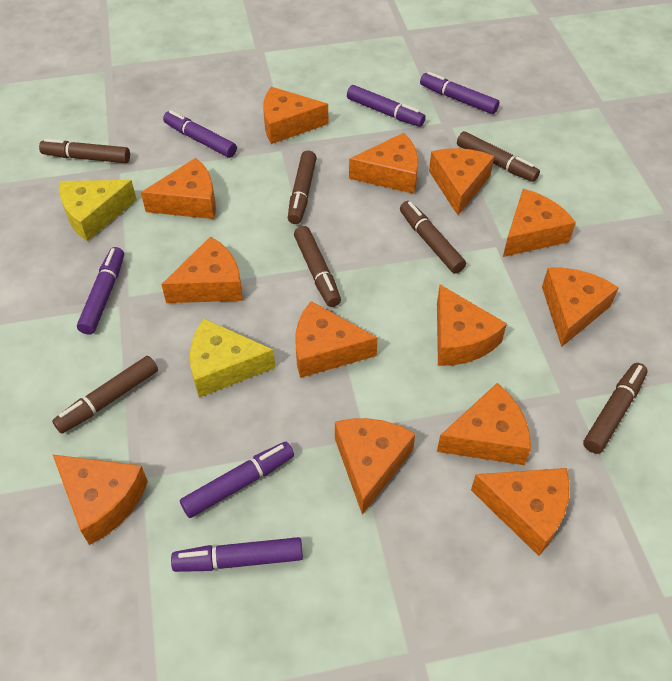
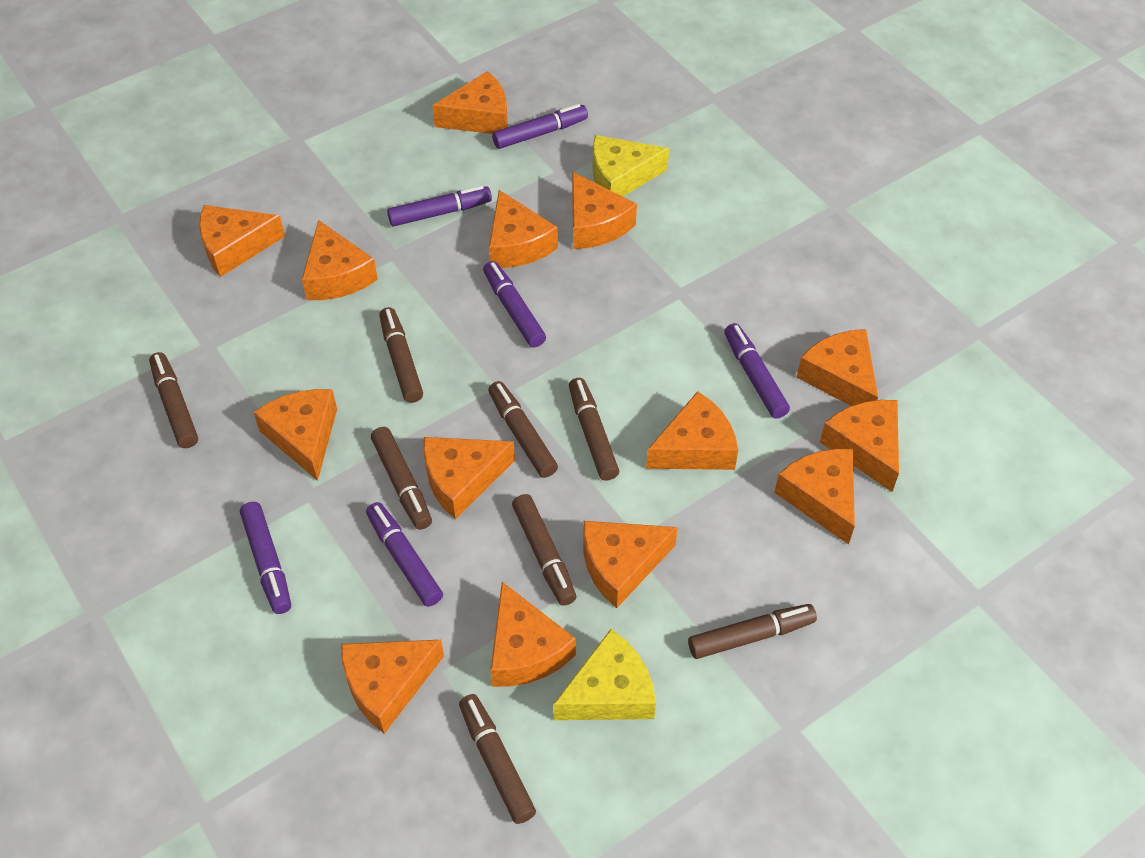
brown marker: [39,139,130,163] [52,356,158,434] [288,151,317,224] [294,226,341,307] [400,201,466,274] [457,131,540,182] [583,363,648,454] = 7 -> [149,352,198,448] [371,427,432,530] [379,307,423,403] [459,694,536,824] [488,381,558,478] [512,494,576,606] [569,378,619,481] [688,604,817,659] = 8
orange cheese: [52,454,148,545] [141,158,216,219] [161,236,243,303] [263,87,328,144] [295,301,378,378] [335,418,416,515] [349,133,418,194] [429,148,494,215] [437,285,507,366] [437,383,531,465] [471,468,570,556] [503,189,576,257] [542,268,619,347] = 13 -> [199,205,285,277] [254,389,337,481] [302,220,378,300] [341,640,444,734] [423,437,515,519] [432,71,508,134] [489,190,558,268] [490,582,576,687] [572,172,637,249] [583,521,678,608] [646,391,738,470] [774,449,855,545] [796,329,878,406] [820,400,899,492] = 14

